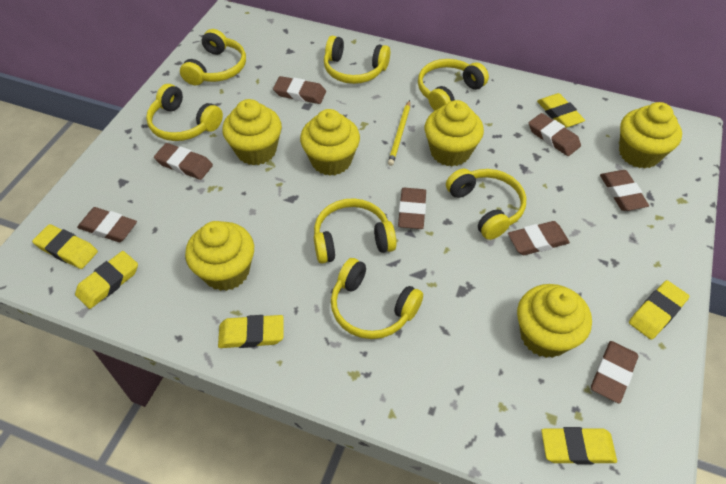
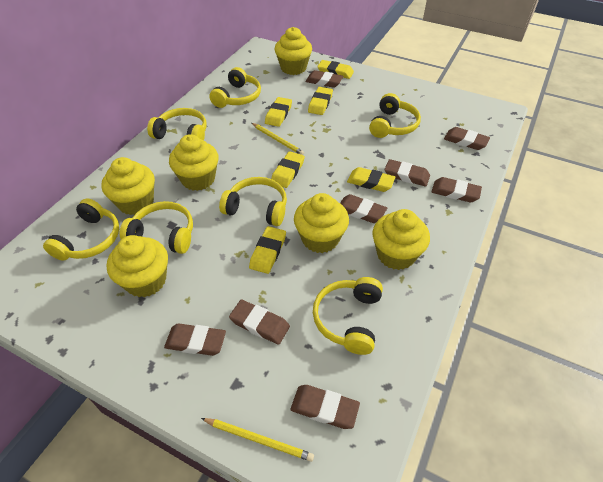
yellow pencil: [388,100,410,166] = 1 -> [201,418,314,462] [252,123,304,155] = 2

